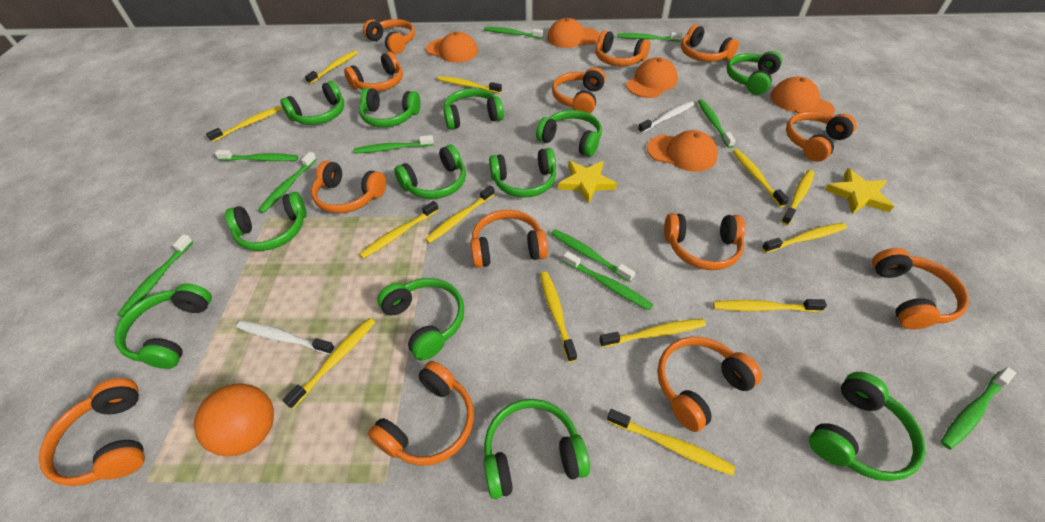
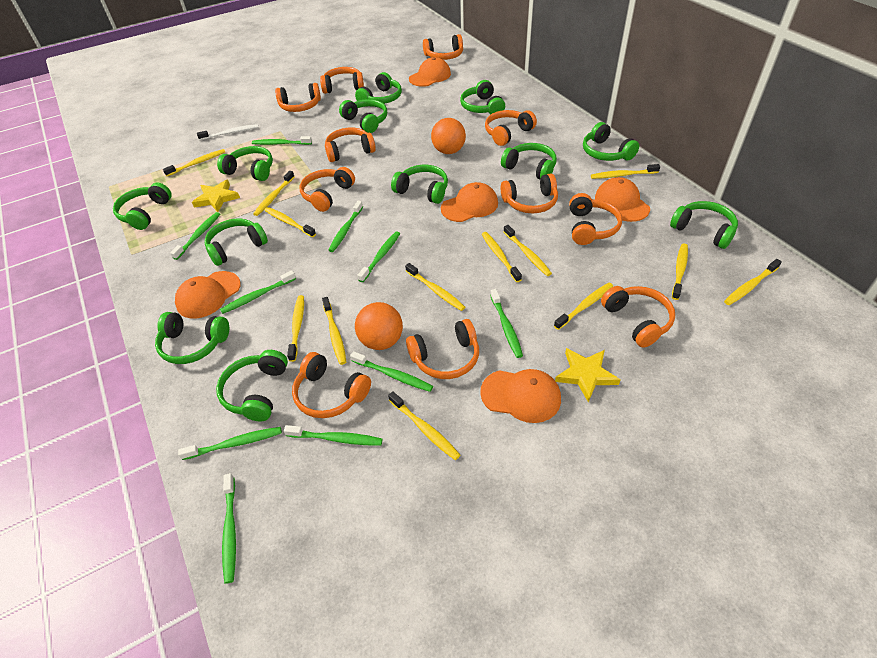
orange ball: [194,383,274,456] = 1 -> [355,302,403,350] [431,118,466,154] = 2
orange headphones: [39,378,145,486] [311,161,386,213] [344,52,403,91] [363,19,415,54] [368,361,474,466] [470,210,548,268] [552,67,606,114] [595,30,650,66] [657,337,762,432] [664,213,745,270] [681,24,739,62] [786,111,857,162] [872,248,969,329] = 13 -> [275,83,321,112] [292,352,371,418] [300,167,355,212] [320,67,364,94] [325,128,376,162] [406,319,479,379] [423,34,463,60] [485,110,537,146] [501,174,558,213] [569,193,622,245] [601,286,675,348] = 11
white toothbrush: [236,321,335,355] [638,101,694,133] = 2 -> [197,124,259,140] = 1

